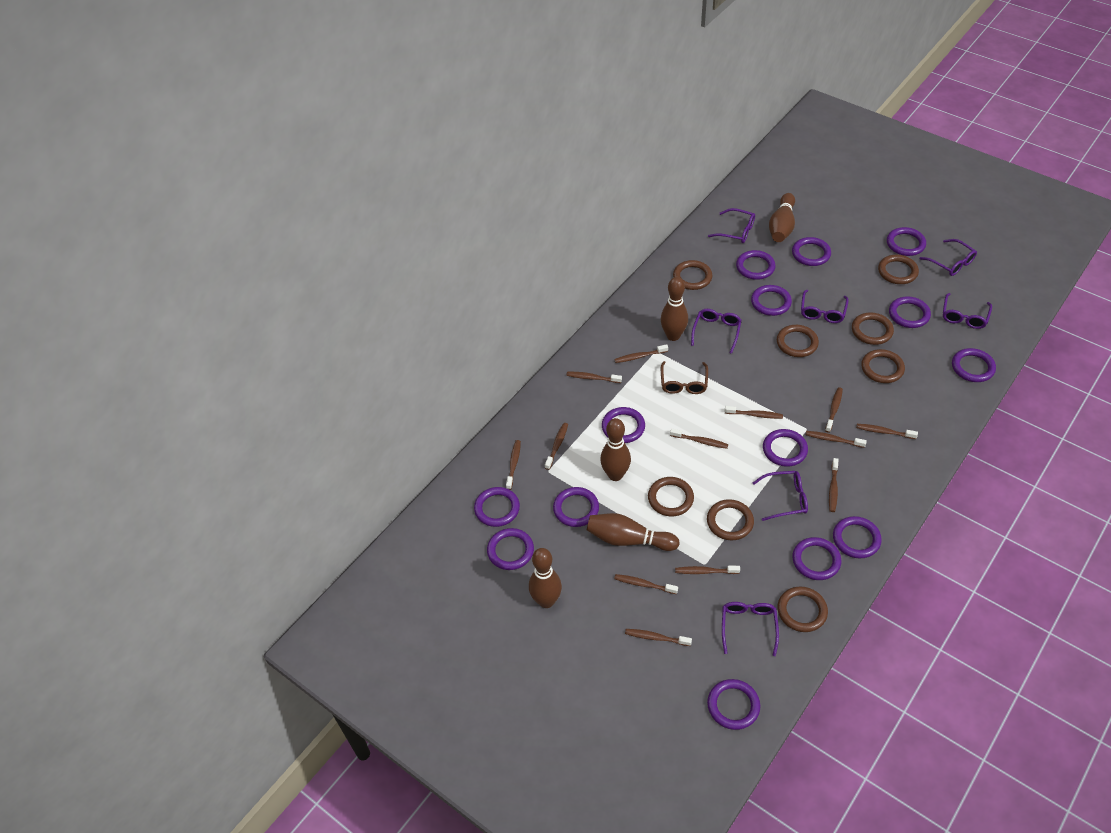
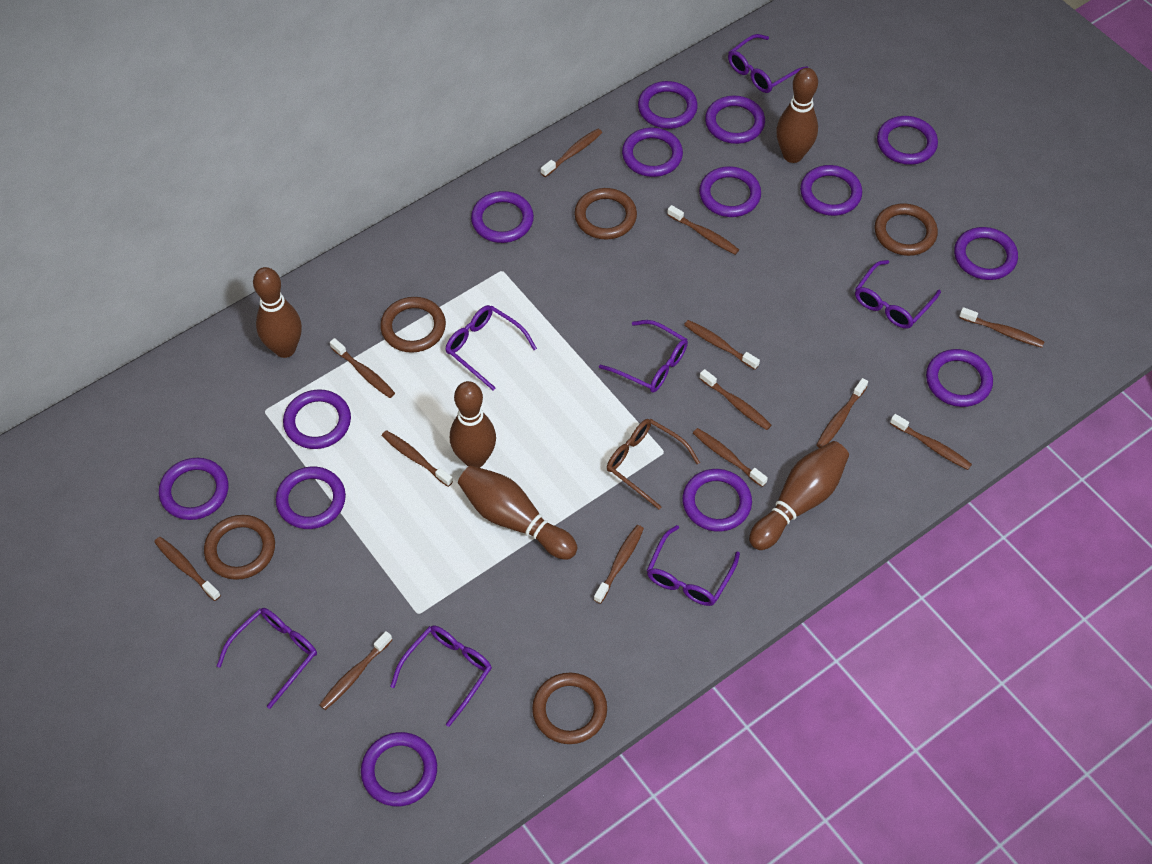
brown ring: [648,477,694,516] [673,260,712,290] [707,499,754,540] [777,325,819,357] [777,586,828,632] [852,312,894,345] [861,349,905,383] [878,255,919,284] = 8 -> [204,515,275,580] [380,297,446,353] [532,673,607,744] [574,188,637,239] [875,203,938,256] = 5

